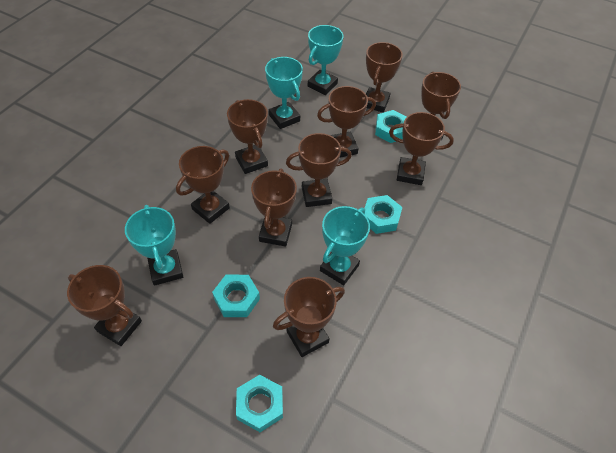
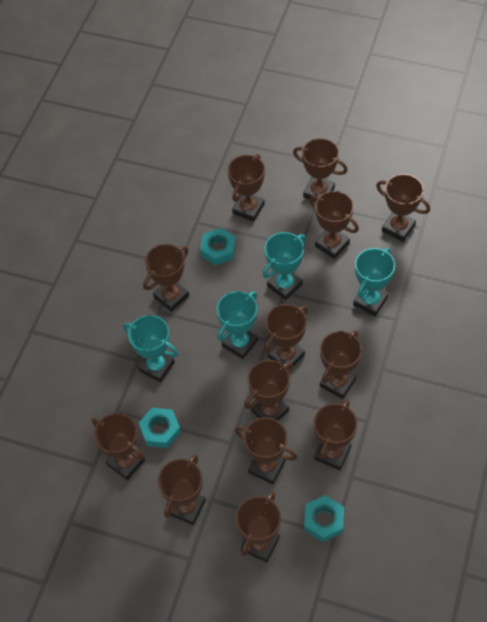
brown trophy: [67,265,142,346] [176,146,230,224] [227,99,268,174] [251,169,297,247] [273,277,345,357] [286,133,352,207] [317,86,376,157] [366,42,403,113] [389,112,454,185] [421,71,461,140] = 10 -> [92,413,145,480] [143,244,189,312] [158,454,206,525] [227,154,265,222] [235,417,297,484] [235,491,281,563] [244,360,293,421] [264,304,308,370] [293,138,348,202] [309,191,359,259] [313,400,357,470] [320,330,362,399] [376,174,430,242] = 13
turquoise nut: [212,275,260,317] [236,375,283,432] [365,195,402,234] [375,110,407,143] = 4 -> [139,408,181,448] [200,228,236,265] [304,495,344,542] = 3

